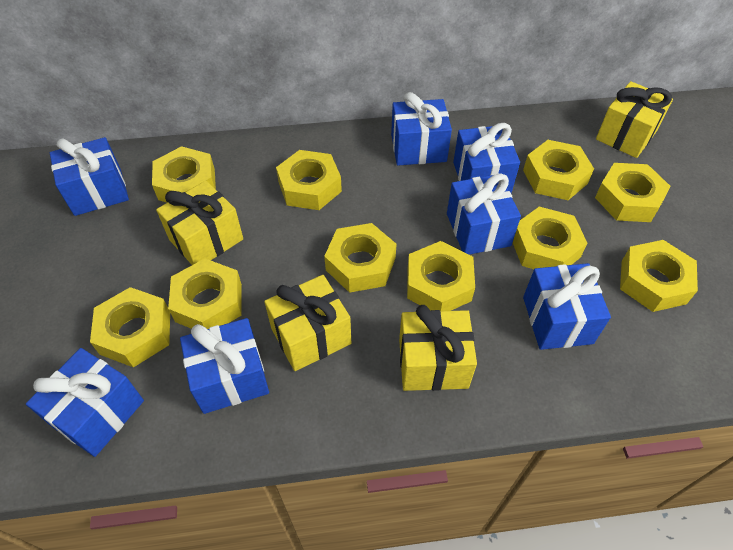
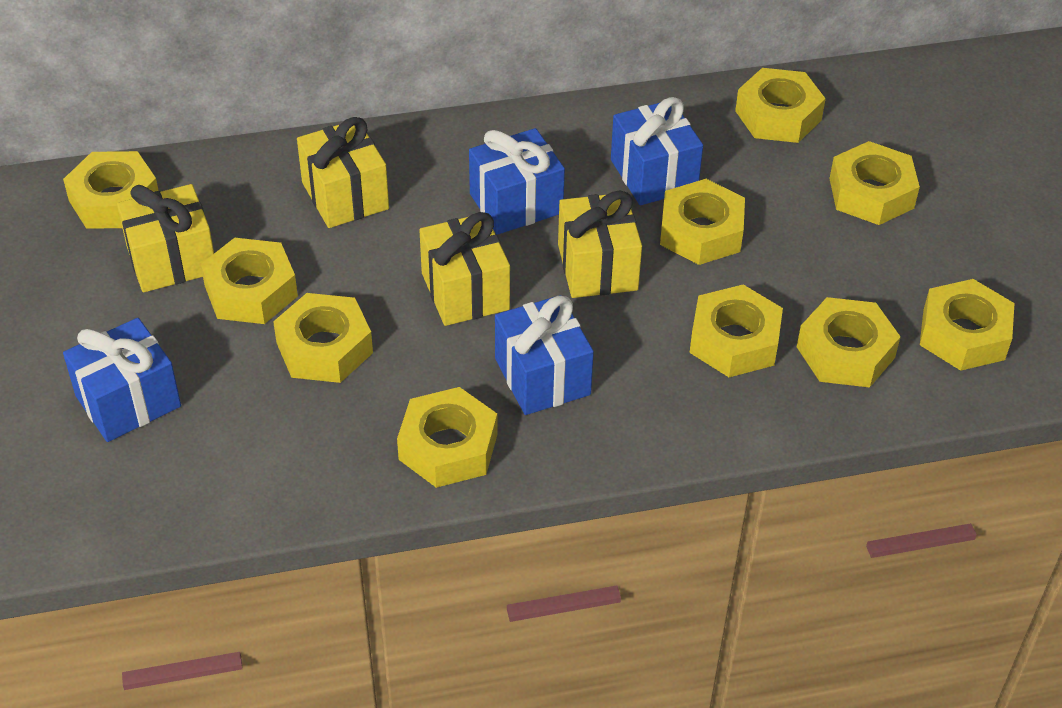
blue gift: [26,348,144,457] [50,137,129,216] [180,318,269,414] [391,92,452,165] [447,173,521,255] [453,123,520,193] [523,263,611,350] = 7 -> [63,318,181,442] [469,128,565,235] [495,295,594,415] [611,97,703,205] = 4

